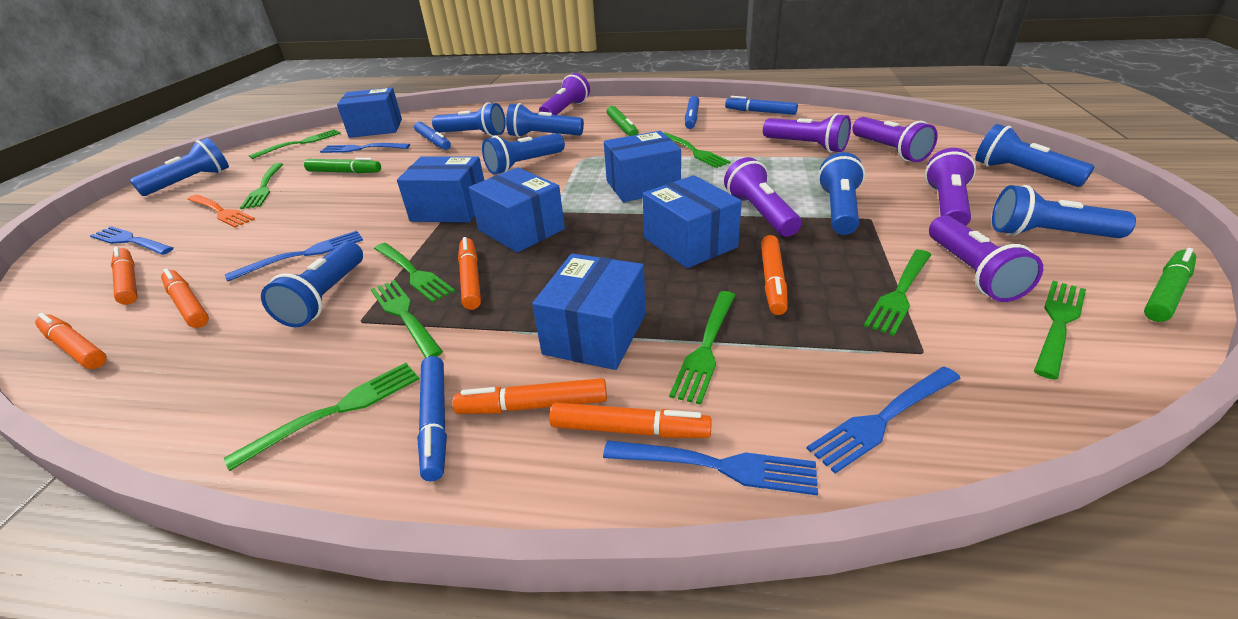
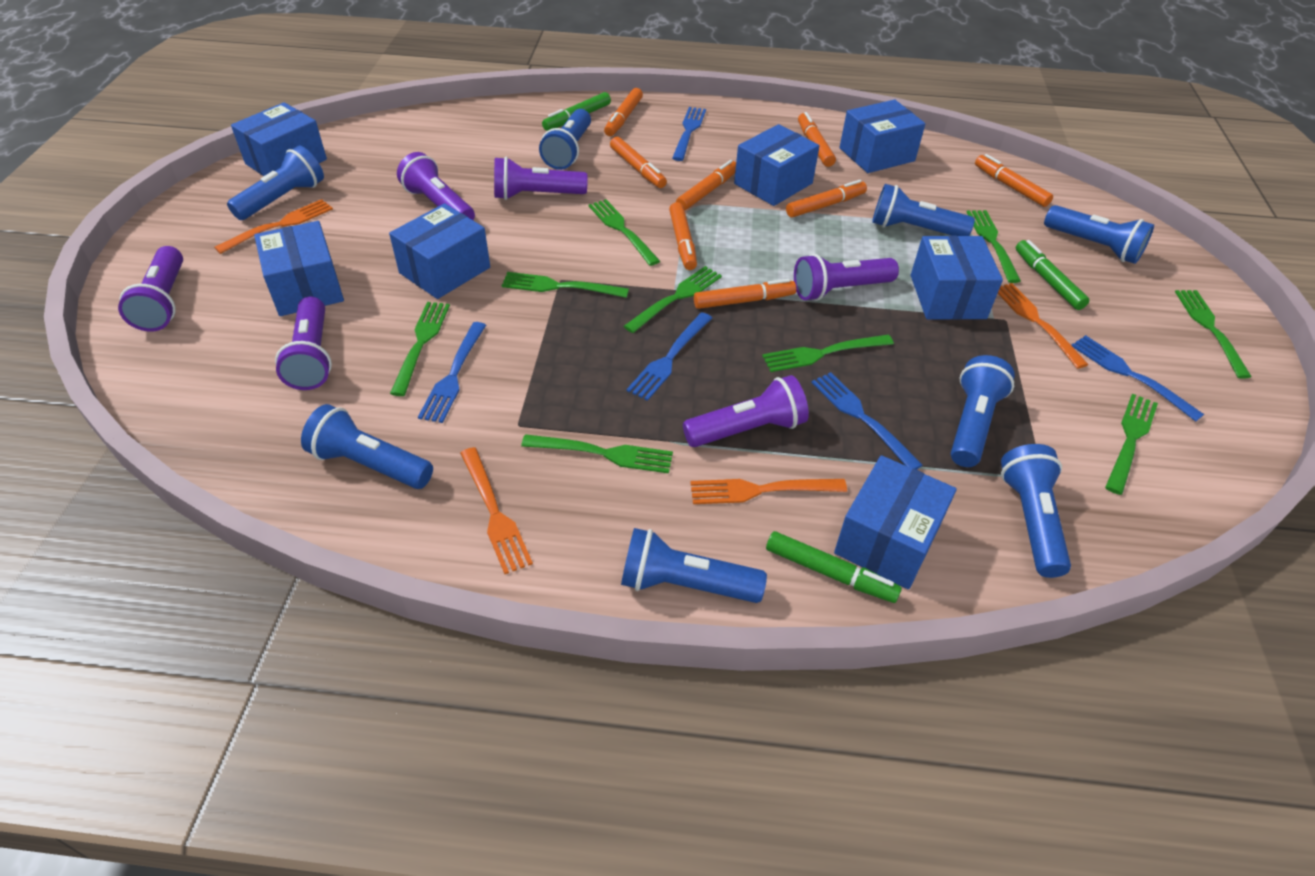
blue box: [337,87,402,138] [397,156,484,223] [468,167,565,253] [532,253,646,370] [604,131,681,202] [643,175,742,268] = 6 -> [231,102,327,176] [254,221,344,316] [389,203,490,299] [734,124,819,206] [834,455,957,589] [840,100,925,173] [911,235,1003,320] = 7
blue marker: [414,121,451,150] [417,356,447,481] [685,96,699,129] [725,96,798,115] = 4 -> none = 0
orange fork: [187,195,255,228] = 1 -> [214,199,333,254] [460,447,533,574] [690,479,847,504] [998,283,1089,369] = 4
orange marker: [35,313,107,369] [111,246,138,305] [161,268,209,328] [453,378,607,414] [458,237,481,310] [549,403,712,438] [761,235,788,315] = 7 -> [604,88,643,136] [610,137,667,188] [669,202,697,270] [676,160,736,210] [694,279,796,309] [786,180,867,218] [798,112,836,167] [975,154,1053,207] = 8

